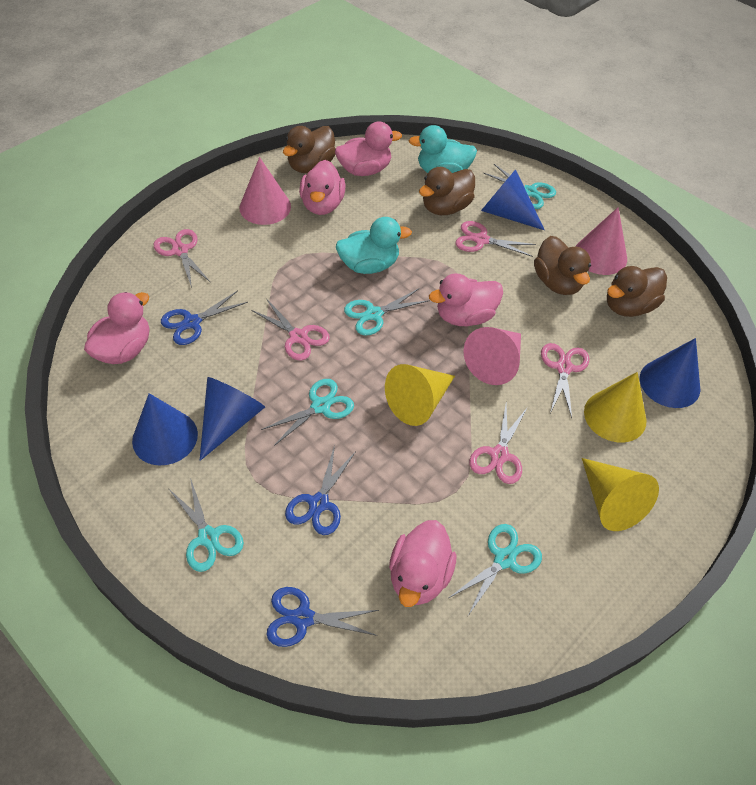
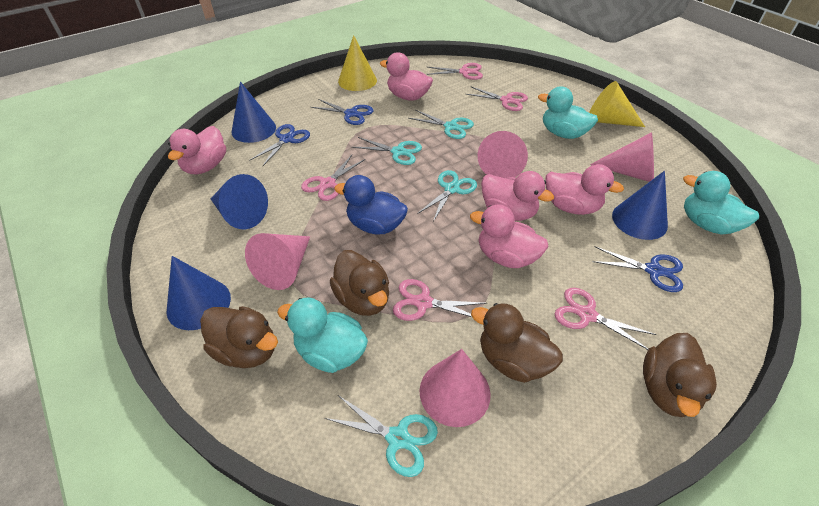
blue duck: none = 0 -> [334,175,408,234] = 1
pink cone: [239,157,291,225] [463,327,521,385] [576,207,627,275] = 3 -> [245,233,310,290] [419,349,491,427] [478,131,528,178] [590,132,654,182] = 4
turquoise duck: [336,217,412,274] [409,125,477,173] = 2 -> [277,298,368,373] [538,87,598,139] [683,171,759,235] = 3
turquoise scissors: [168,478,244,572] [261,379,354,446] [344,288,430,336] [449,524,542,616] [484,164,556,209] = 5 -> [325,395,438,477] [352,137,422,165] [408,110,474,139] [417,170,477,221] = 4
yellow cone: [385,364,455,426] [582,458,659,531] [584,372,646,443] = 3 -> [338,35,377,91] [589,81,645,127] = 2

